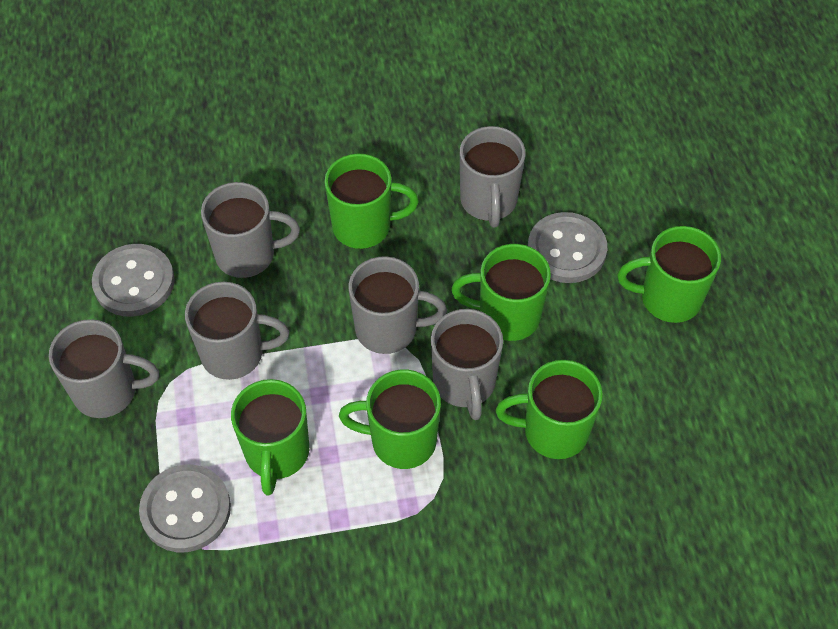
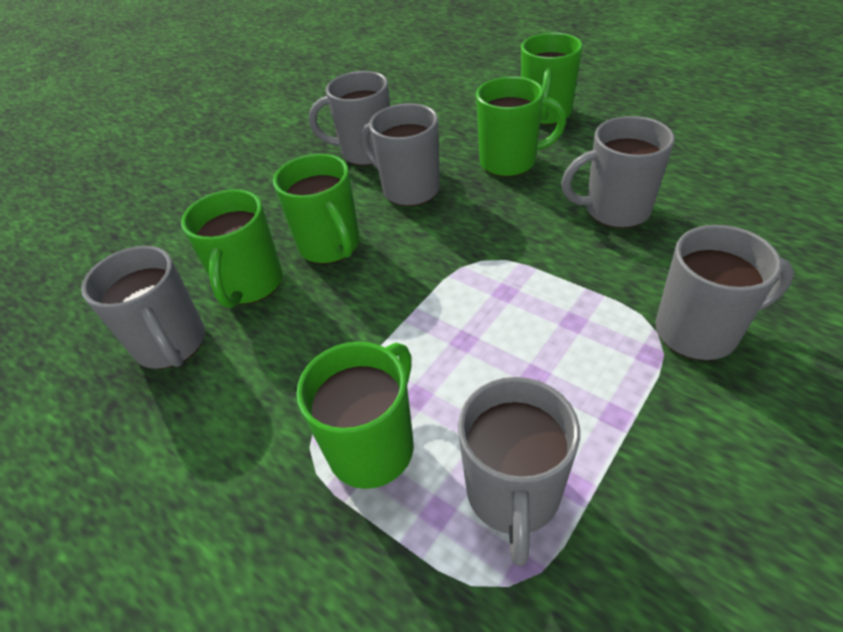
green mug: [231,379,309,496] [324,154,419,249] [339,370,441,469] [451,244,551,341] [496,360,603,459] [617,226,721,323] = 6 -> [181,189,283,308] [273,153,360,264] [296,342,414,489] [476,76,566,177] [521,32,583,125] = 5
grey button: [92,244,175,317] [139,465,231,552] [528,212,607,283] = 3 -> none = 0

